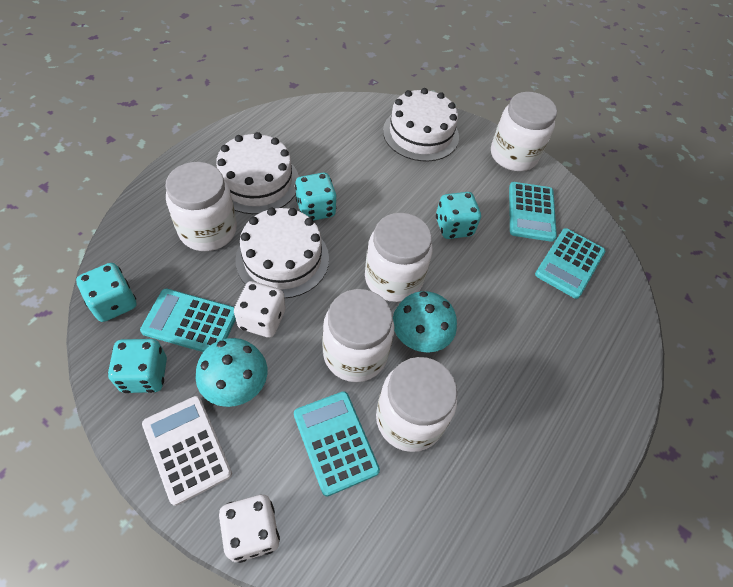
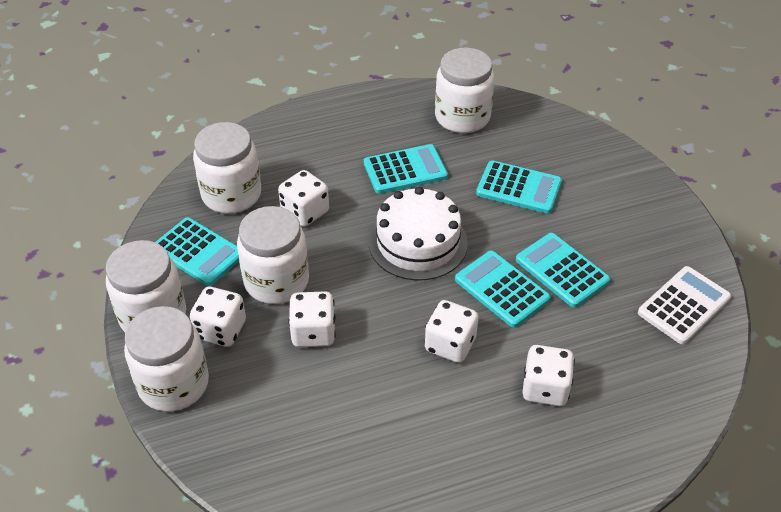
turquoise calculator: [140,289,236,352] [294,391,380,497] [509,182,557,242] [535,228,605,299] = 4 -> [155,217,239,286] [364,144,448,194] [455,251,551,328] [476,160,562,214] [516,233,610,308] = 5
turquoise dice: [76,263,136,322] [108,339,167,393] [295,173,336,221] [436,192,481,239] = 4 -> none = 0
turquoise mushroom: [195,338,267,407] [393,291,457,353] = 2 -> none = 0
white cake: [216,132,299,214] [235,208,329,298] [383,88,459,161] = 3 -> [369,187,468,280] = 1
white dice: [219,495,280,563] [234,281,286,338] = 2 -> [190,287,246,347] [278,170,329,227] [288,291,336,347] [425,300,479,363] [522,345,575,406] = 5

